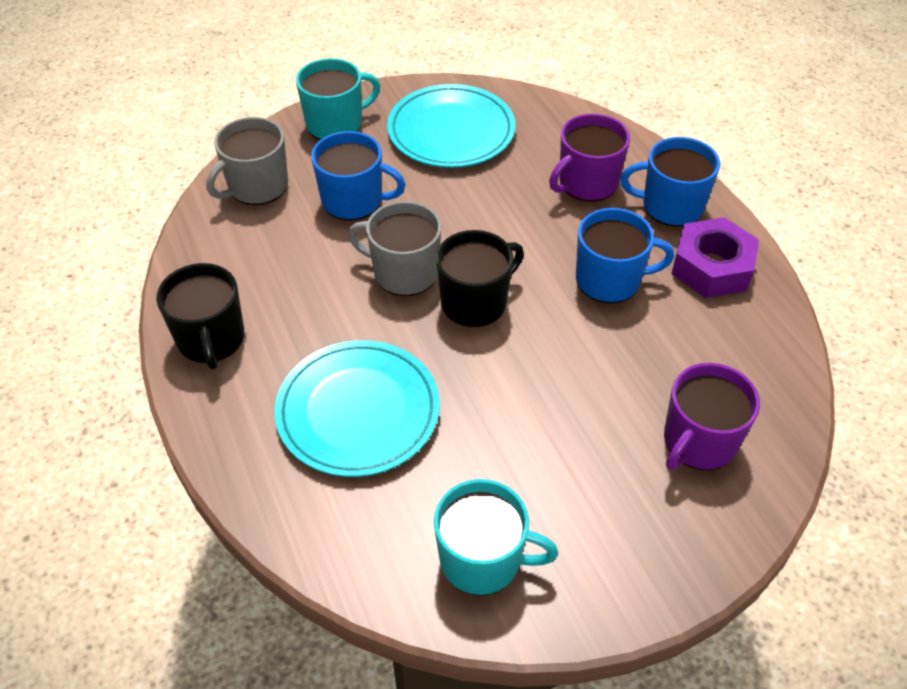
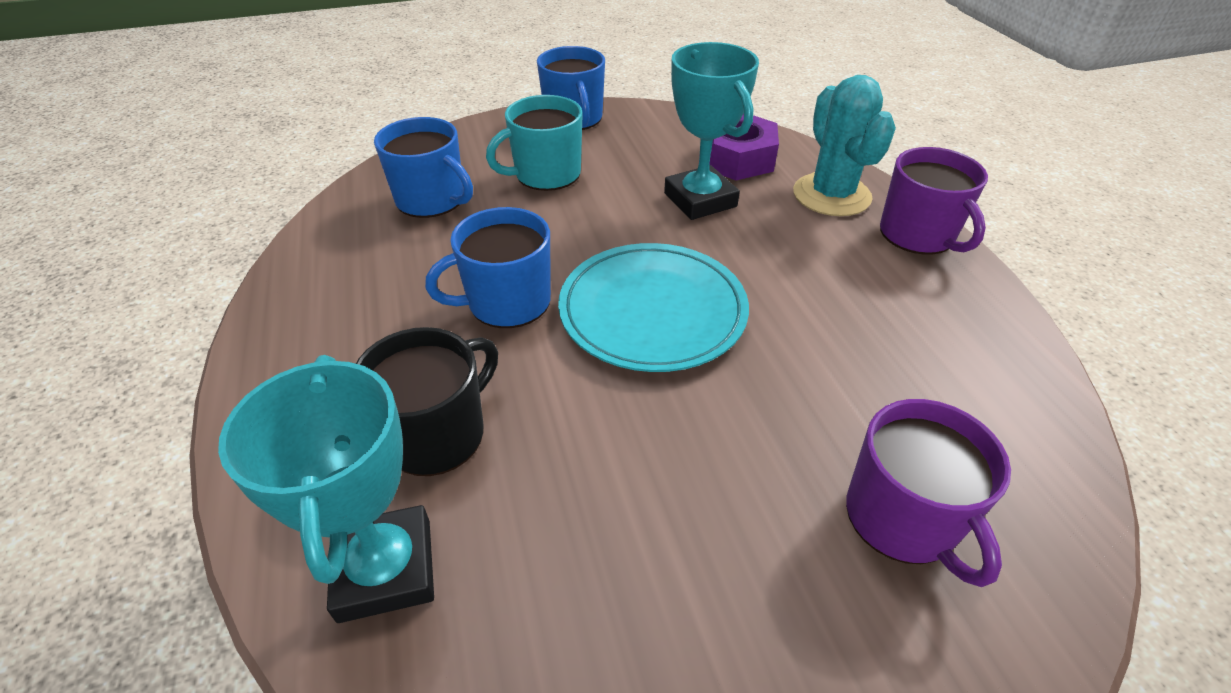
black mug: [156,263,244,370] [436,230,524,327] = 2 -> [356,327,498,476] = 1
grey mug: [206,117,288,205] [348,201,442,296] = 2 -> none = 0
turquoise cactus: none = 0 -> [793,75,896,216] = 1
turquoise mug: [296,58,380,140] [434,479,558,596] = 2 -> [486,95,583,191] = 1
turquoise plate: [274,340,440,477] [387,84,516,168] = 2 -> [558,243,749,372] = 1
turquoise trophy: none = 0 -> [218,355,434,623] [664,42,759,220] = 2

